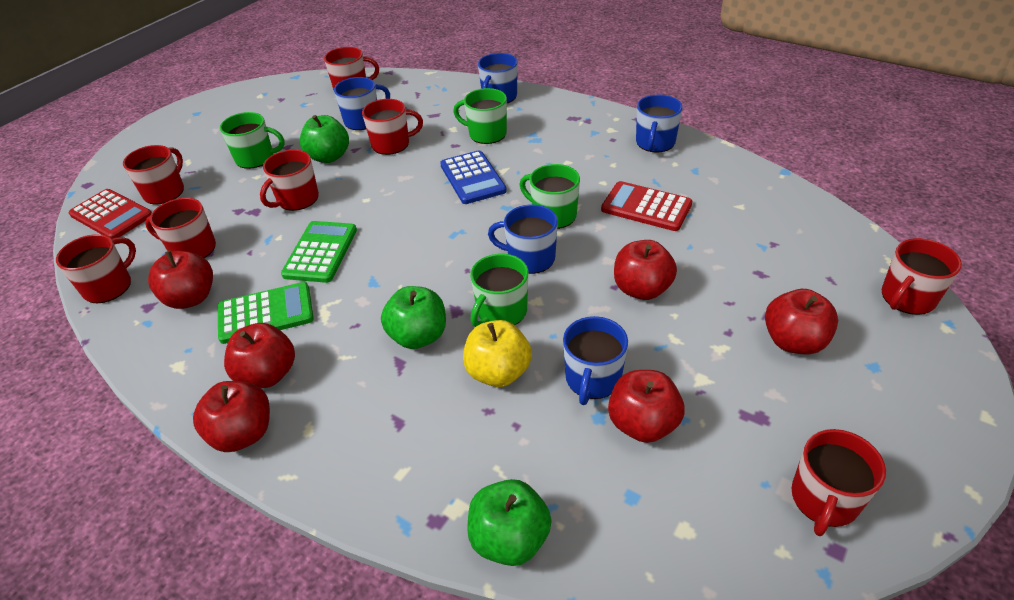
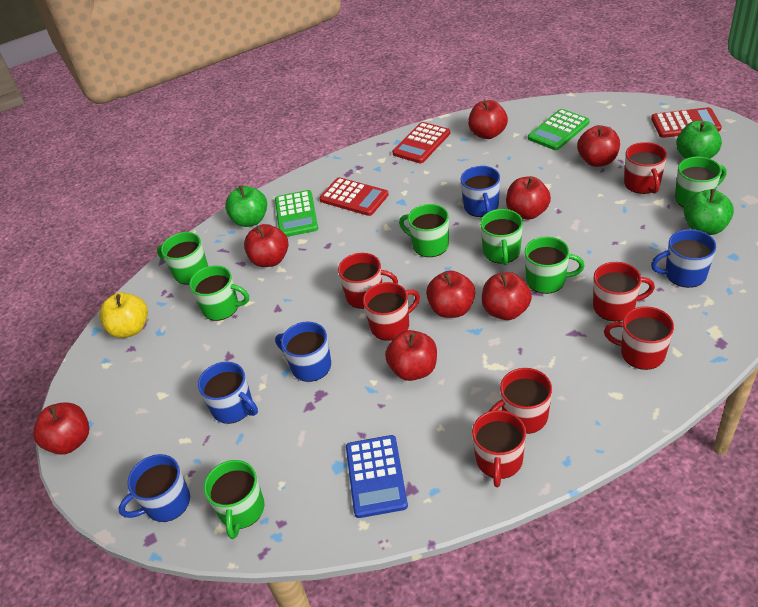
green mug: [220,112,285,169] [453,88,507,144] [470,254,528,327] [520,164,580,229] = 4 -> [157,232,208,285] [189,265,249,321] [204,460,264,539] [399,204,449,257] [480,209,523,265] [524,236,585,294] [675,157,727,207] = 7
red apple: [148,251,213,309] [193,381,270,452] [224,323,295,388] [608,370,685,443] [614,240,677,300] [765,289,838,355] = 6 -> [33,402,89,455] [244,224,289,267] [385,330,437,381] [426,271,475,318] [468,100,508,139] [482,272,532,320] [506,176,551,220] [577,125,620,167] = 8
red calculator: [69,189,152,239] [601,181,692,231] = 2 -> [319,177,389,216] [392,122,450,163] [651,107,722,138] = 3
red mug: [56,234,136,304] [123,145,184,205] [145,198,216,258] [260,150,319,211] [324,47,379,90] [362,99,423,155] [791,429,886,536] [882,238,962,315] = 8 -> [338,253,398,309] [363,282,420,341] [472,410,526,487] [488,368,552,434] [593,262,655,321] [604,306,674,370] [624,142,667,194] = 7

